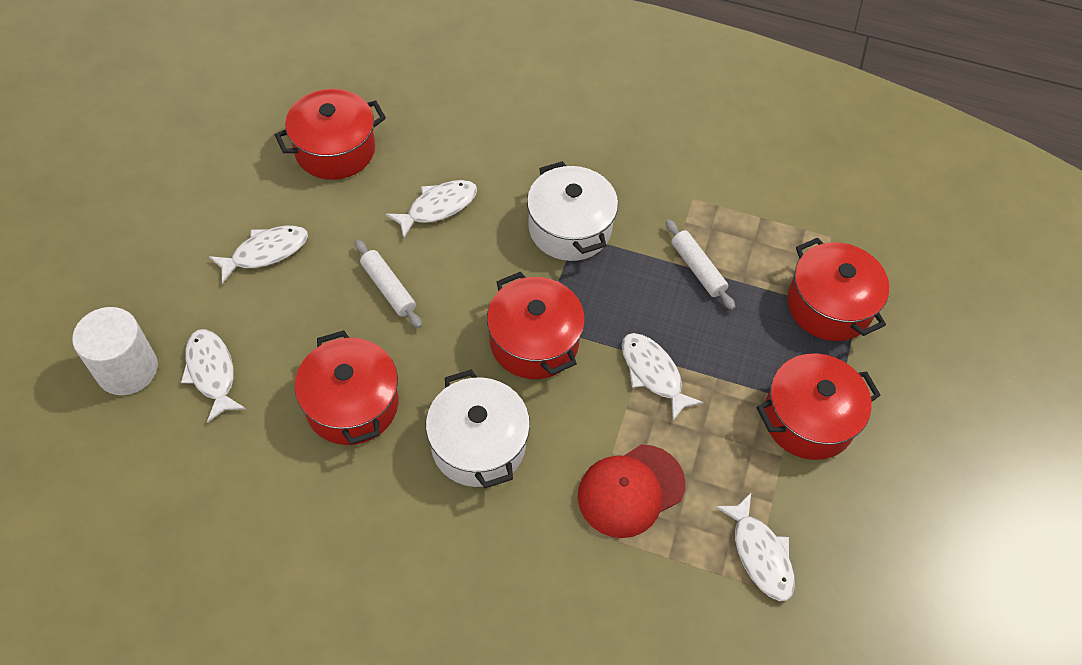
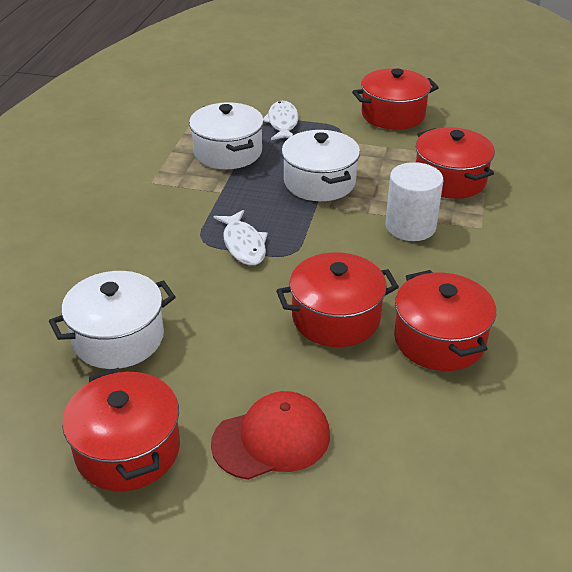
white fish: [181,329,246,423] [209,225,308,284] [386,180,477,238] [622,333,704,421] [715,493,795,601] = 5 -> [214,210,268,265] [263,101,299,140] = 2
white pot: [426,369,530,488] [527,161,618,261] = 2 -> [49,271,176,369] [189,102,264,169] [282,130,360,201] = 3
white rolling pin: [355,240,422,328] [665,219,735,310] = 2 -> none = 0

